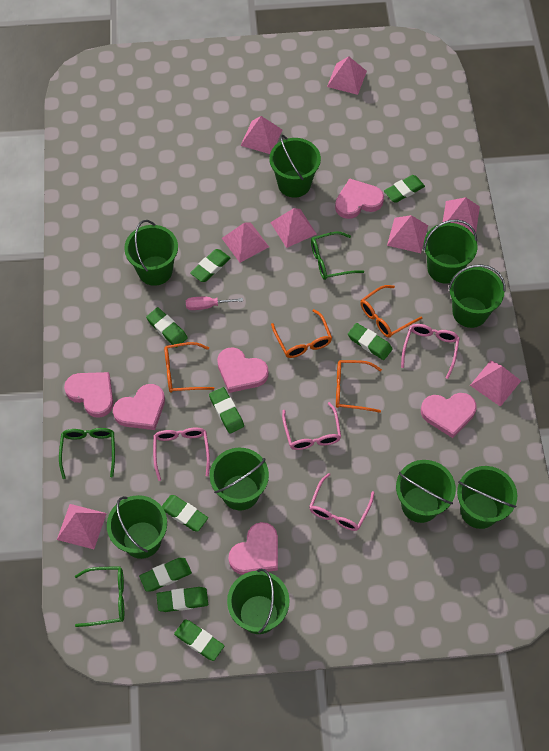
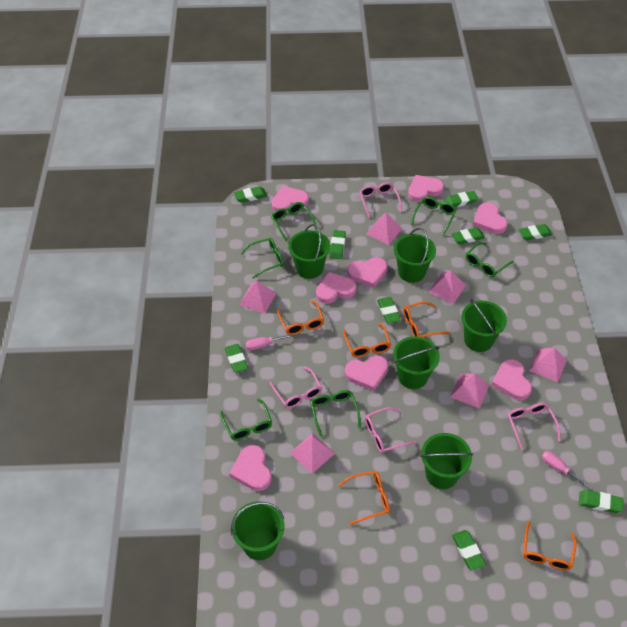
green bucket: [107,495,167,559] [124,220,178,286] [210,448,269,510] [227,568,289,634] [269,135,321,198] [396,460,456,523] [424,219,477,284] [448,264,505,328] [457,466,517,529] = 9 -> [231,501,284,560] [288,224,330,279] [393,336,440,389] [394,228,436,283] [421,433,473,489] [462,299,507,352] = 6
green glasses: [59,428,115,479] [75,566,124,627] [311,232,364,280] = 3 -> [220,398,272,441] [240,238,284,279] [271,202,317,242] [310,390,361,437] [411,197,456,236] [466,242,514,278] = 6
orange glasses: [164,342,215,393] [271,309,332,358] [336,360,382,413] [360,285,422,338] = 4 -> [277,301,324,335] [338,471,390,525] [343,323,391,357] [403,302,449,337] [523,521,577,570] = 5
pink heart: [64,372,113,418] [113,384,165,430] [217,347,269,393] [228,522,278,575] [335,178,384,219] [421,393,477,438] = 6 -> [229,445,272,491] [272,186,309,212] [316,272,357,304] [345,355,389,391] [347,257,388,288] [408,175,444,202] [473,202,508,234] [491,359,532,400] = 8
pink pyramid: [57,504,107,549] [222,222,269,263] [240,116,282,154] [270,208,316,248] [327,56,367,95] [387,215,428,253] [443,197,480,234] [470,360,521,407] = 8 -> [239,280,276,314] [290,433,335,474] [366,213,402,245] [428,270,466,304] [450,374,489,409] [529,348,567,382] = 6
pink screwdriver: [186,297,243,310] = 1 -> [245,334,292,350] [542,451,589,488] = 2

